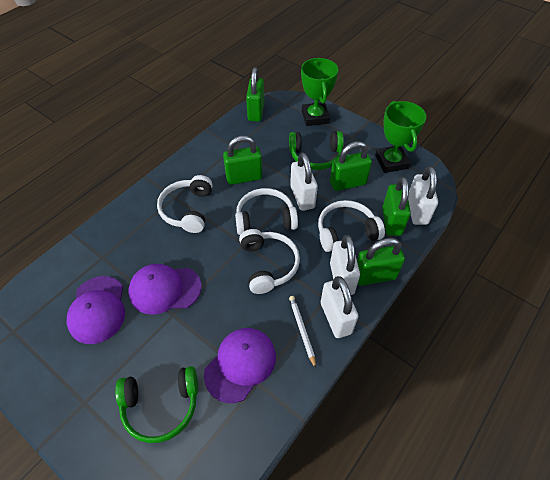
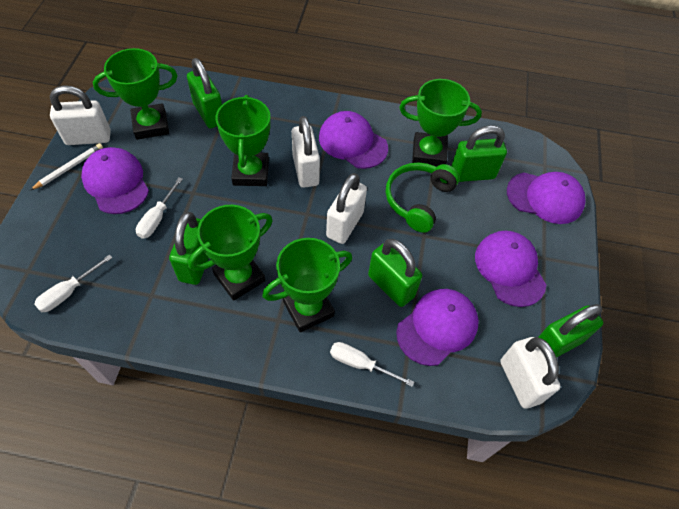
green headphones: [115,366,198,443] [289,131,344,170] = 2 -> [386,162,460,233] = 1
green trophy: [301,58,338,126] [375,101,426,173] = 2 -> [93,48,177,140] [188,205,272,301] [216,95,271,186] [262,238,352,332] [399,79,482,166] = 5
purple cap: [67,276,125,344] [129,264,202,315] [204,328,276,403] = 3 -> [81,147,149,214] [319,111,388,169] [396,289,479,366] [475,231,546,307] [507,172,585,224] = 5
white headphones: [157,175,213,233] [235,188,298,235] [239,229,300,294] [318,200,385,252] = 4 -> none = 0
white screwdriver: none = 0 -> [34,254,113,312] [136,177,183,238] [330,342,414,387] = 3

